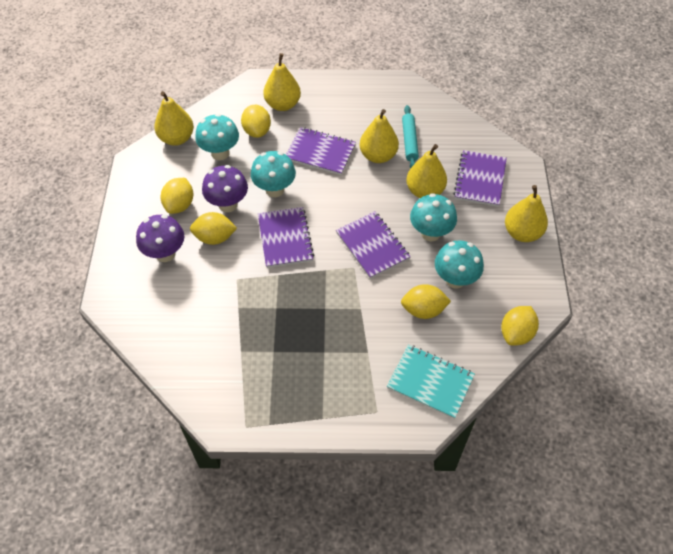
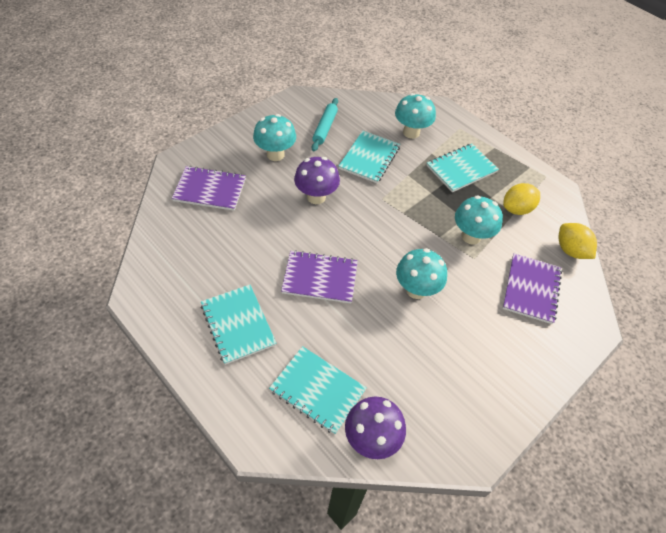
purple notebook: [258,207,314,268] [286,127,356,175] [336,211,411,279] [453,150,507,207] = 4 -> [172,166,246,211] [281,250,358,303] [502,253,562,324] = 3
turquoise notebook: [387,344,475,419] = 1 -> [201,285,276,365] [269,346,367,435] [339,131,400,183] [427,144,499,192] = 4
yellow lemon: [161,178,193,214] [190,212,237,245] [241,105,271,138] [401,284,451,319] [501,306,539,345] = 5 -> [503,183,540,215] [558,223,597,259] = 2
yellow pear: [154,91,194,146] [263,53,301,111] [360,109,399,163] [406,144,447,198] [505,185,548,242] = 5 -> none = 0

